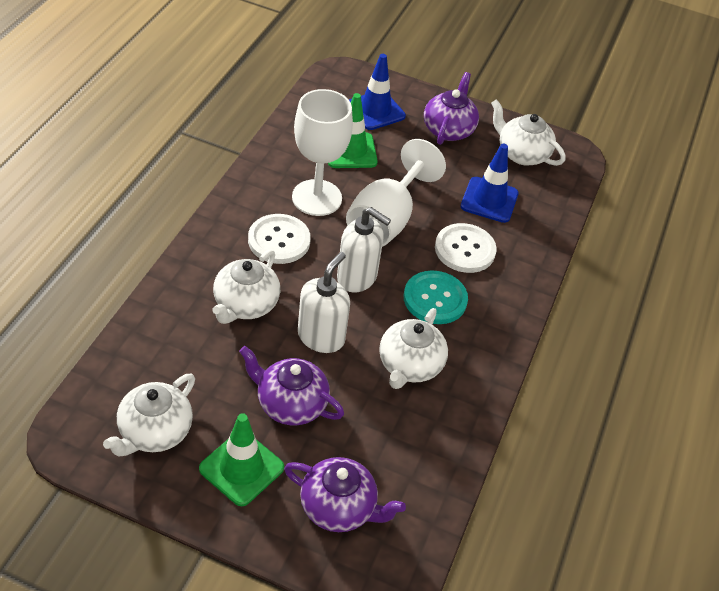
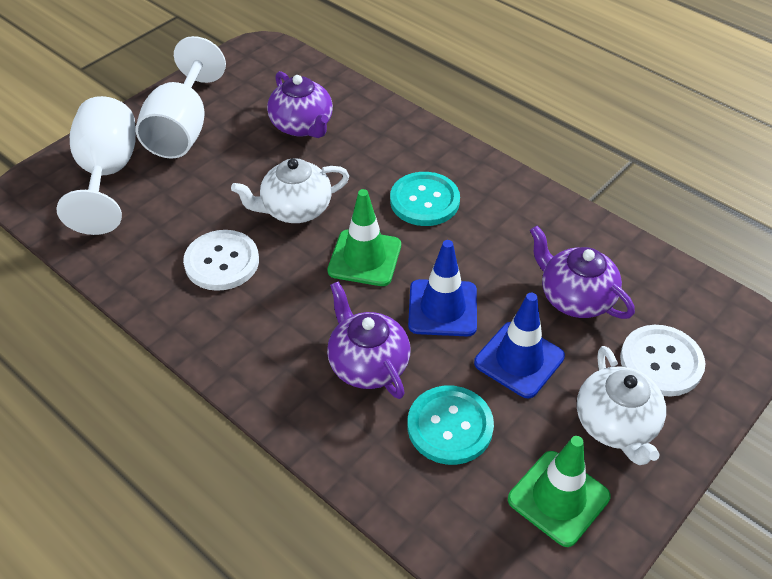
turquoise button: [404,270,468,324] = 1 -> [390,172,460,226] [408,386,494,465] = 2
white soap dispenser: [298,252,350,353] [337,207,391,293] = 2 -> none = 0
white teapot: [103,373,195,457] [212,250,280,324] [379,308,448,389] [491,99,565,166] = 4 -> [231,158,349,223] [577,346,666,465] = 2

